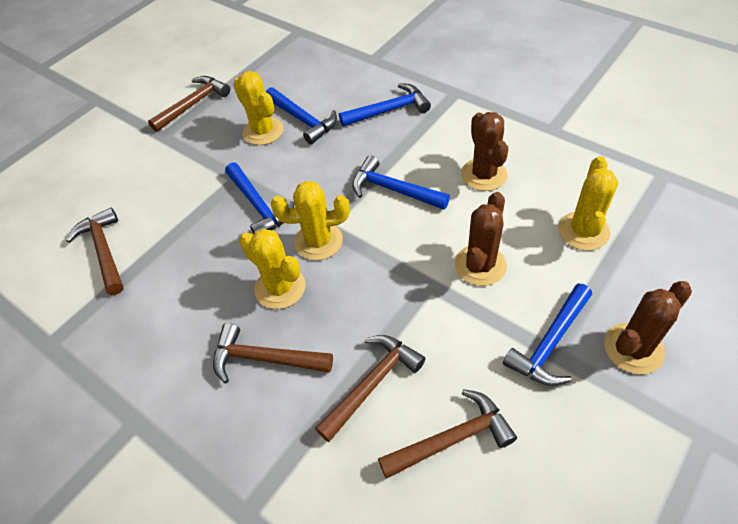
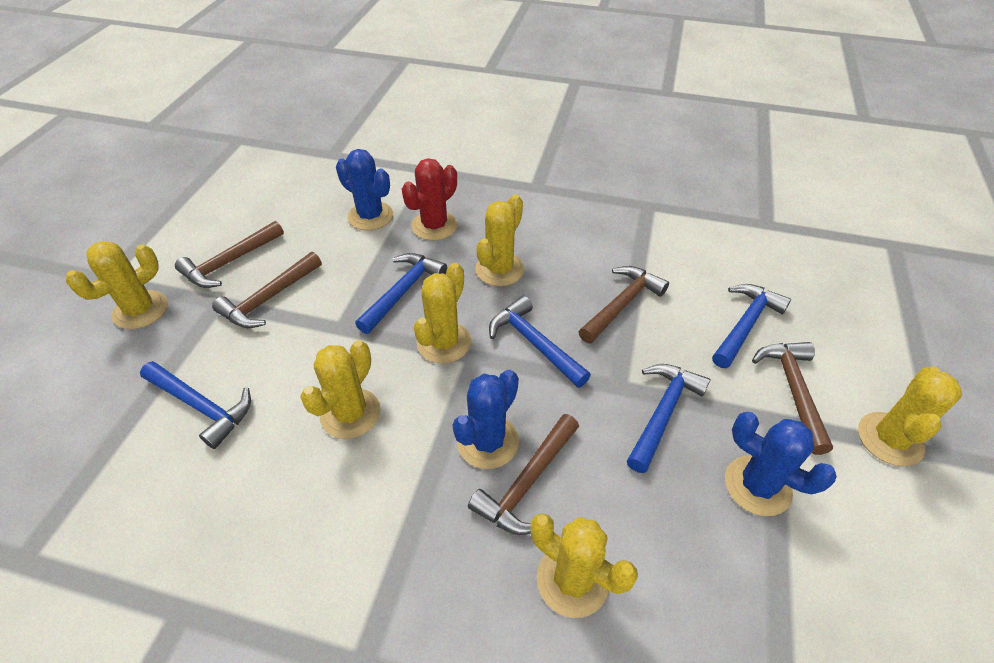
blue cactus: none = 0 -> [336,149,393,230] [453,370,519,469] [725,412,837,516] = 3
brown cactus: [455,192,507,286] [461,112,508,191] [604,281,692,374] = 3 -> none = 0
red cactus: none = 0 -> [402,158,458,241] = 1
yellow cactus: [233,71,284,145] [239,229,306,309] [271,181,350,260] [558,156,618,250] = 4 -> [66,241,168,329] [300,340,381,439] [414,263,471,363] [475,194,525,286] [530,513,638,618] [858,366,962,466] = 6

